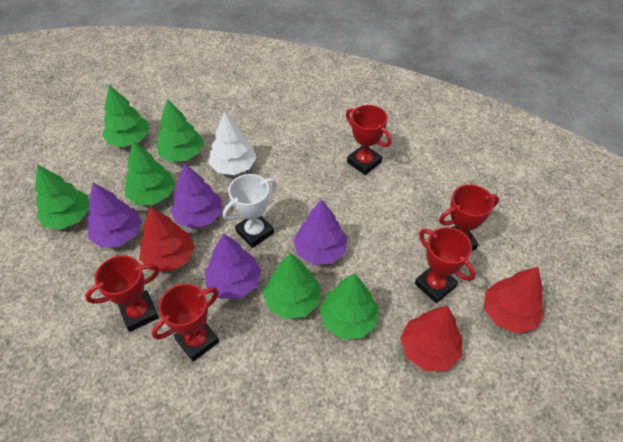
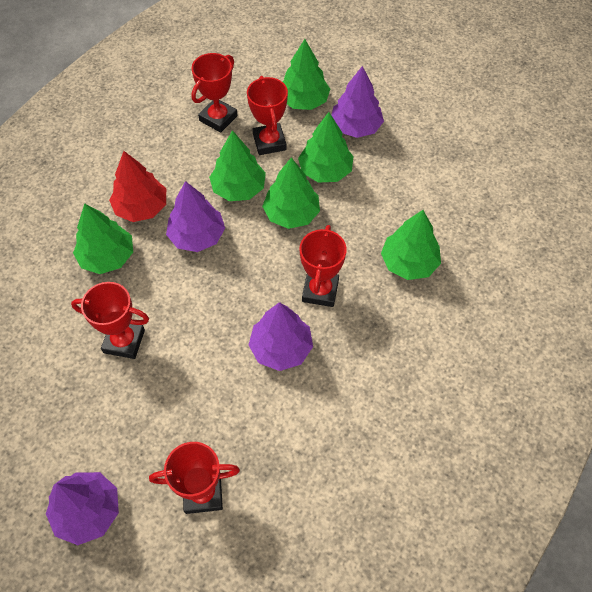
red tree: [139,206,195,272] [400,306,462,371] [484,267,544,334] = 3 -> [109,151,166,222] = 1
white tree: [208,111,257,175] = 1 -> none = 0
white trophy: [223,174,277,248] = 1 -> none = 0

